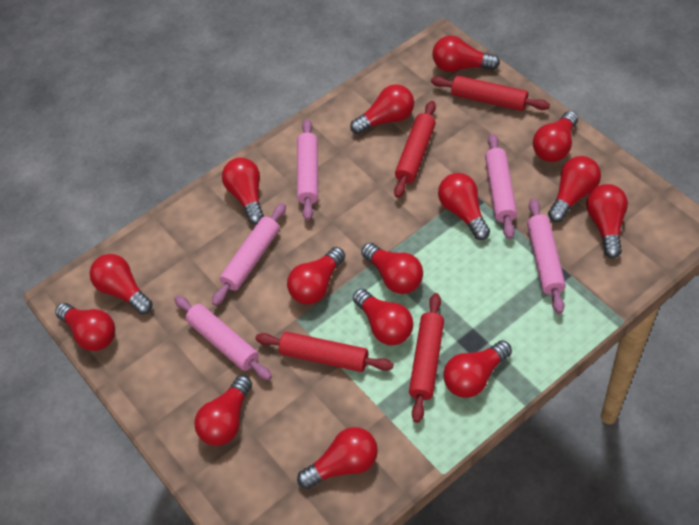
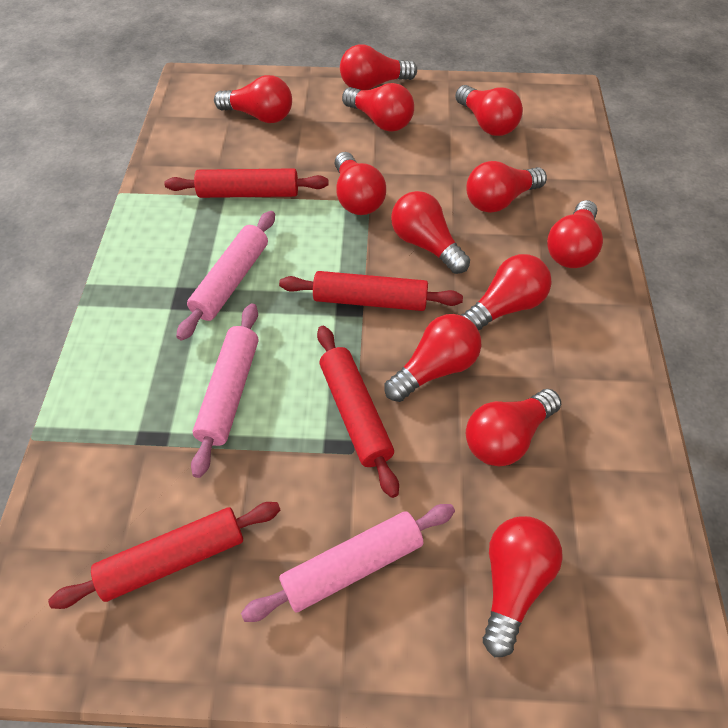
pink rolling pin: [174,296,272,380] [212,203,286,306] [297,119,318,220] [485,134,517,239] [527,198,566,314] = 5 -> [176,211,275,341] [191,304,258,478] [241,504,455,622] = 3
red light bulb: [55,303,115,351] [90,254,153,314] [194,375,252,446] [222,158,264,224] [287,247,345,304] [297,427,378,489] [350,84,414,134] [353,288,413,345] [361,243,423,294] [432,36,500,72] [438,173,490,240] [443,340,512,398] [533,111,578,162] [548,156,601,222] [586,184,628,258] = 15 -> [214,75,292,123] [335,152,386,215] [340,44,417,90] [342,83,414,132] [385,314,481,402] [391,191,470,274] [455,85,523,136] [461,254,552,330] [466,161,547,213] [466,389,561,466] [483,516,563,657] [547,200,603,268] = 12

